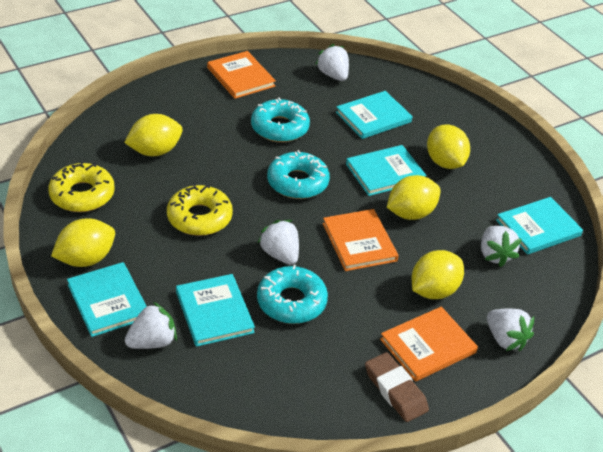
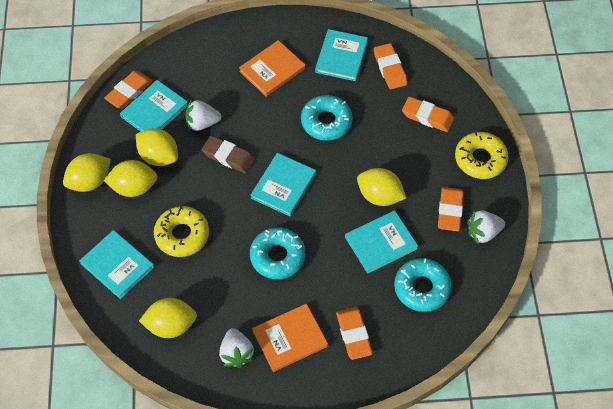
orange book: [207,51,276,99] [323,209,399,271] [380,307,478,382] = 3 -> [239,40,305,97] [252,304,328,372] = 2
orange eraser: none = 0 -> [104,71,152,108] [336,307,373,360] [374,43,407,89] [402,97,454,132] [438,187,463,231] = 5
white strawberry: [125,302,177,349] [258,220,299,265] [315,44,349,81] [481,226,522,267] [487,309,534,351] = 5 -> [185,99,221,131] [219,328,254,368] [467,210,505,245] = 3

